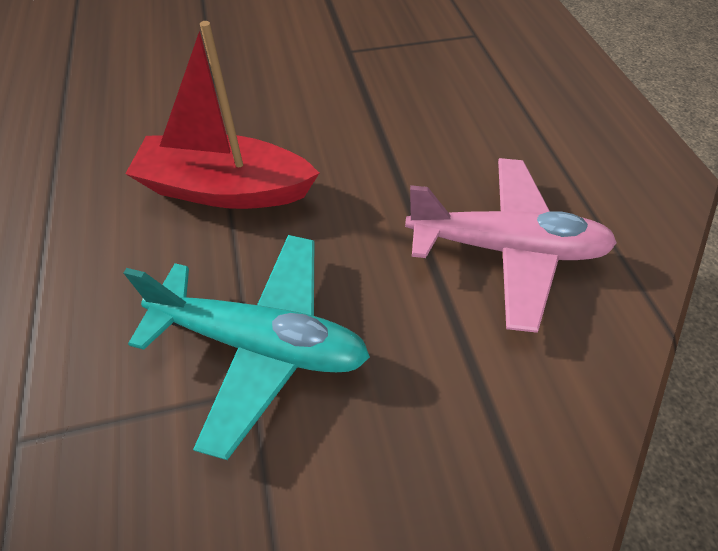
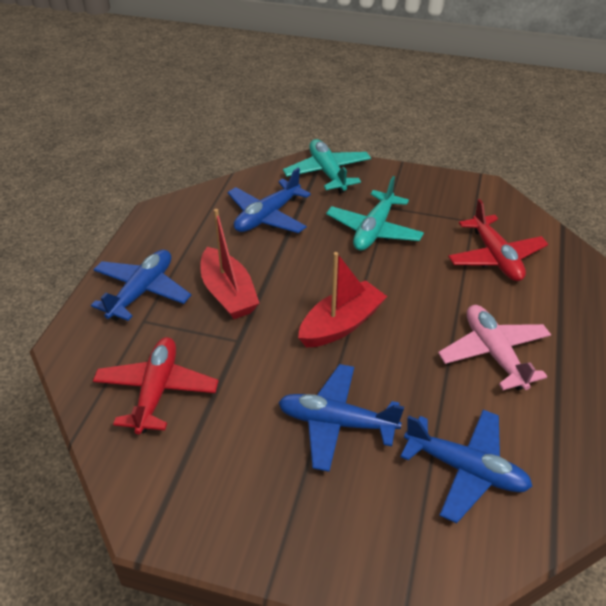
blue plane: none = 0 -> [91,250,191,321] [227,168,311,233] [278,364,404,472] [400,410,533,523] = 4
red boat: [125,21,319,209] = 1 -> [201,209,259,319] [298,252,387,348] = 2
red plane: none = 0 -> [93,337,219,434] [448,199,548,281] = 2
turquoise plane: [124,235,370,460] = 1 -> [283,139,371,194] [326,176,424,251] = 2

